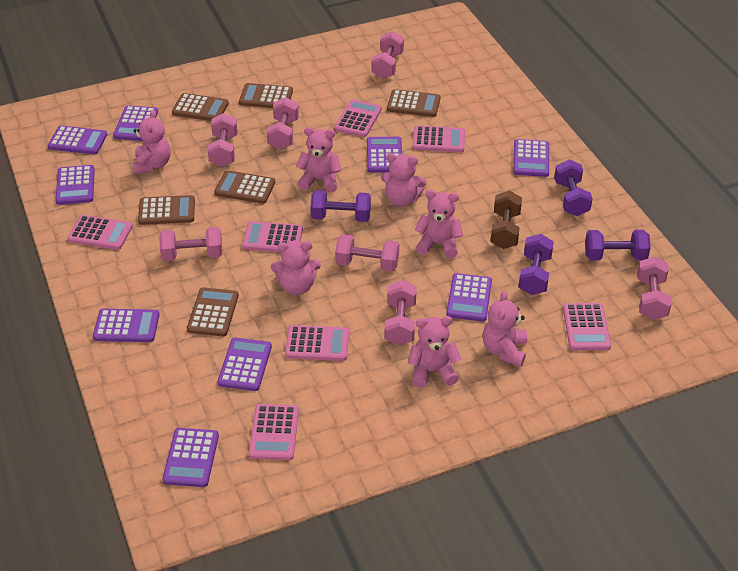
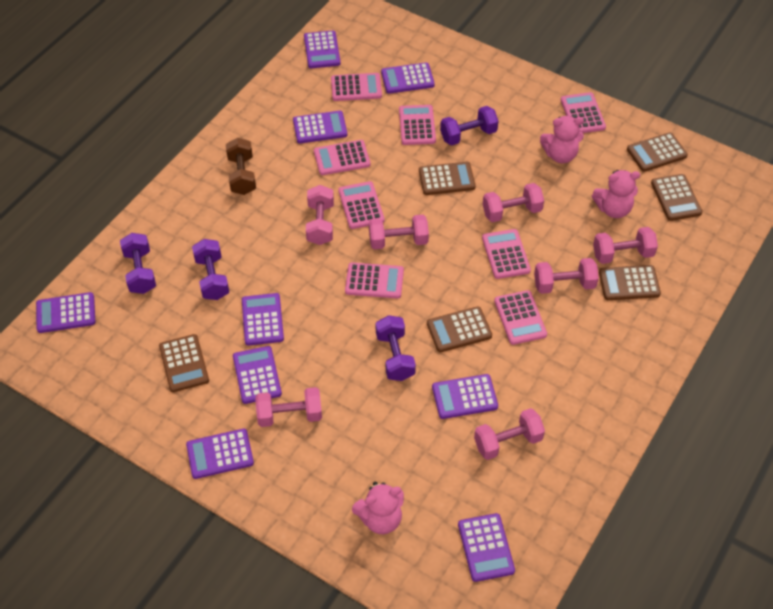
pink calculator: [68,215,133,250] [242,221,303,252] [249,404,299,460] [285,325,349,361] [335,99,382,137] [412,126,465,152] [563,303,611,350] = 7 -> [314,140,370,175] [331,73,382,101] [338,181,384,229] [345,262,404,299] [399,105,436,145] [482,229,531,279] [494,290,547,345] [561,92,606,133] = 8
pink teddy bear: [132,109,170,174] [271,240,321,295] [296,127,341,192] [381,153,427,207] [408,316,461,388] [415,190,463,258] [483,290,527,367] = 7 -> [352,482,404,534] [540,116,584,163] [592,170,640,218] = 3

